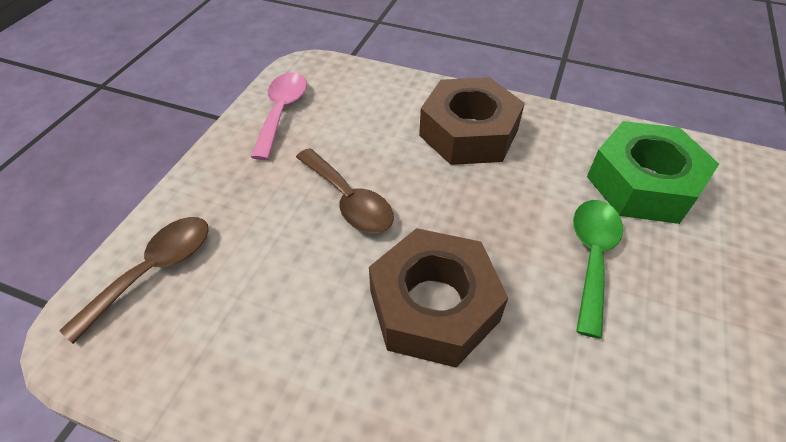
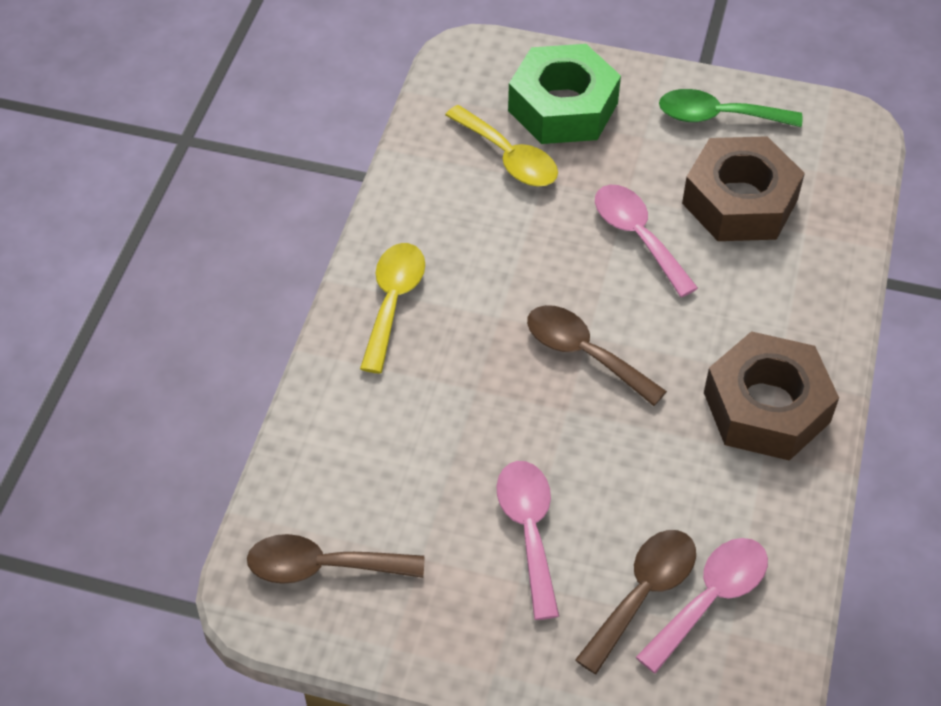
brown spoon: [59,217,209,344] [296,148,394,234] = 2 -> [247,534,424,584] [527,305,667,406] [575,530,696,674] = 3
pink spoon: [251,72,307,160] = 1 -> [496,461,559,620] [595,185,698,297] [636,538,768,674] = 3
yellow spoon: none = 0 -> [360,243,425,374] [445,105,558,186] = 2

